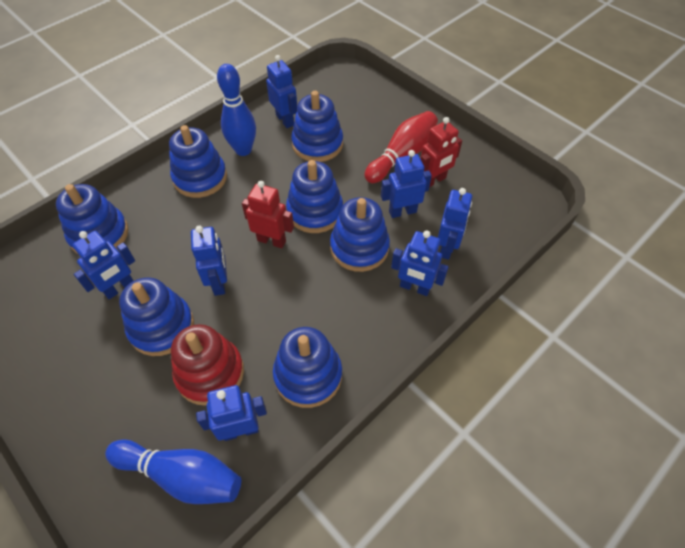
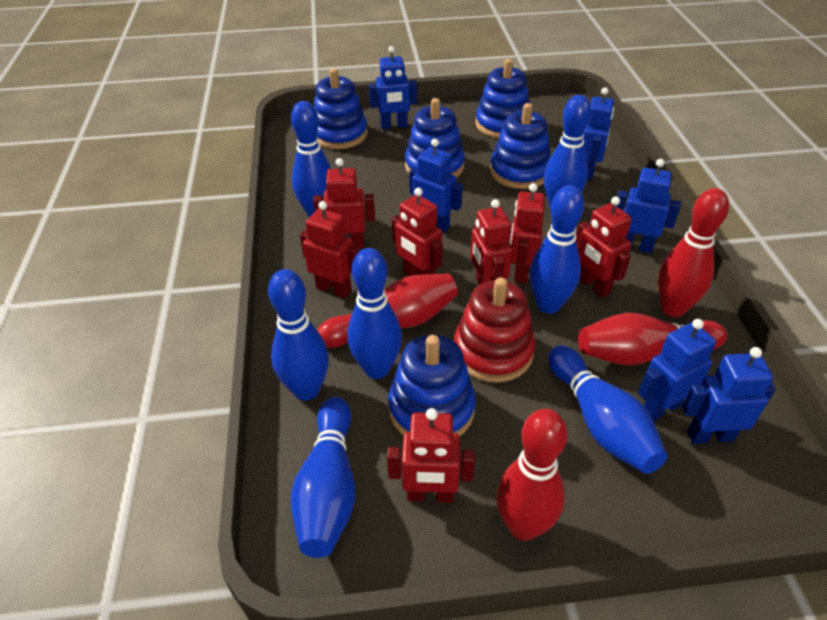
blue bowling pin: [105,439,241,504] [217,64,256,156] = 2 -> [268,269,329,401] [291,101,331,217] [291,397,355,558] [347,248,402,379] [529,186,584,314] [544,95,591,210] [548,345,667,474] = 7
blue robot: [73,231,135,299] [191,226,227,296] [196,385,267,441] [266,55,297,128] [381,150,432,218] [391,230,449,296] [438,188,472,260] = 7 -> [369,46,417,129] [409,139,463,233] [583,87,614,180] [616,159,681,253] [638,319,716,421] [682,347,776,444] = 6
blue stacking toy: [56,184,128,254] [119,277,194,356] [169,125,227,198] [273,327,342,408] [286,160,343,233] [291,91,343,162] [330,197,390,272] = 7 -> [314,68,368,149] [388,335,476,436] [405,98,465,178] [476,59,530,138] [490,103,551,189] = 5
red bowling pin: [364,111,438,183] = 1 -> [317,274,458,348] [496,409,568,541] [578,313,727,366] [658,188,729,317] = 4
red robot: [242,181,294,248] [420,117,462,187] = 2 -> [300,201,360,299] [313,158,375,249] [387,408,475,503] [392,188,443,276] [470,199,512,285] [510,183,545,284] [576,196,632,298] = 7

